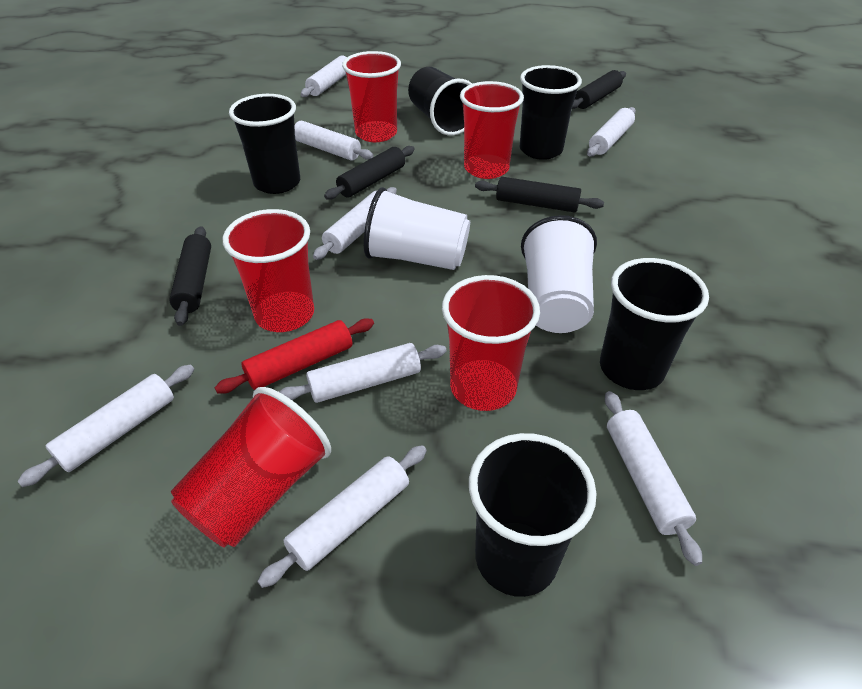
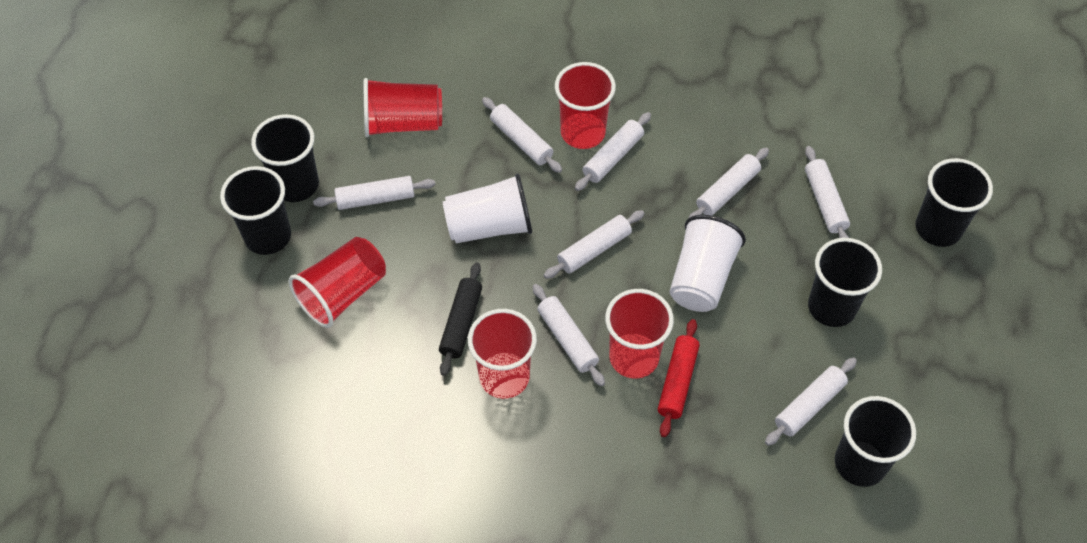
black rolling pin: [169,226,211,326] [324,146,415,200] [475,177,604,212] [572,70,626,109] = 4 -> [439,262,482,376] = 1

